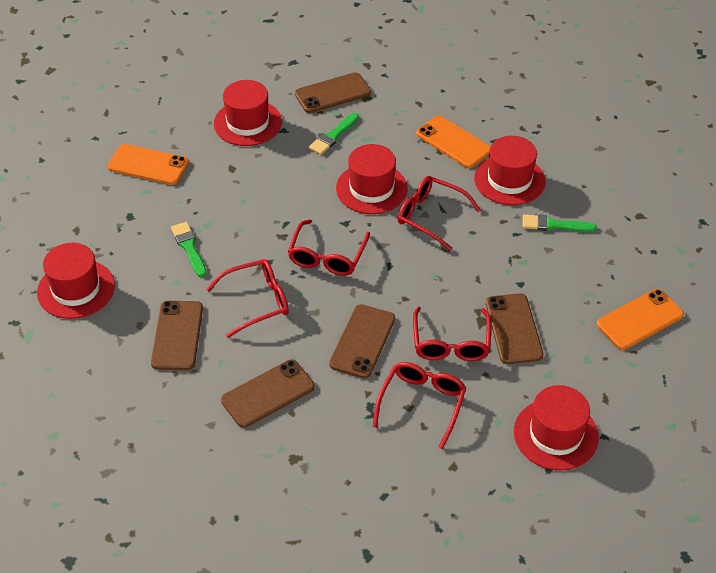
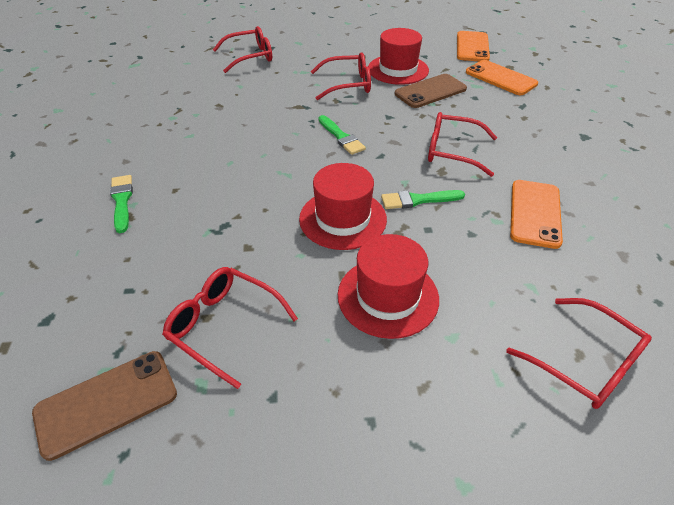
brown phone: [151,301,203,370] [221,359,315,428] [295,72,371,113] [329,304,395,379] [486,293,543,364] = 5 -> [32,351,177,461] [395,74,467,108] = 2
red hat: [37,243,115,319] [214,80,282,146] [336,144,408,214] [474,136,546,205] [514,385,599,471] = 5 -> [299,163,387,250] [338,234,439,339] [368,28,429,85] = 3

